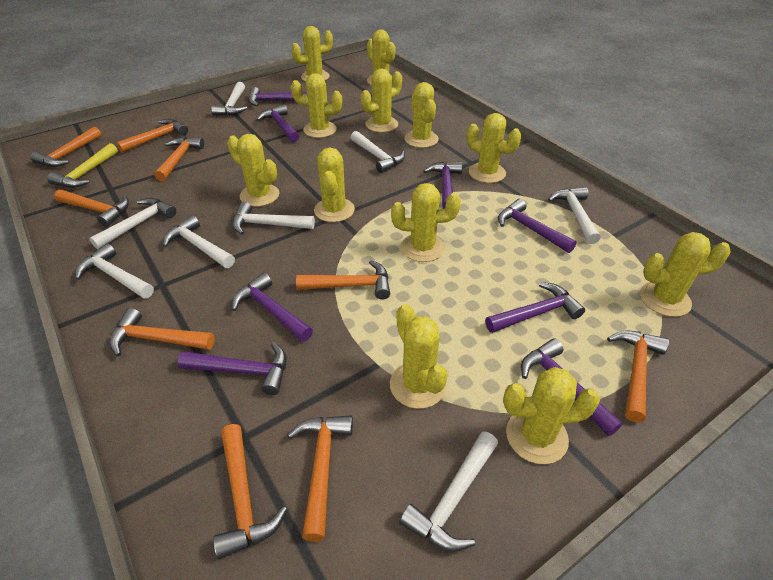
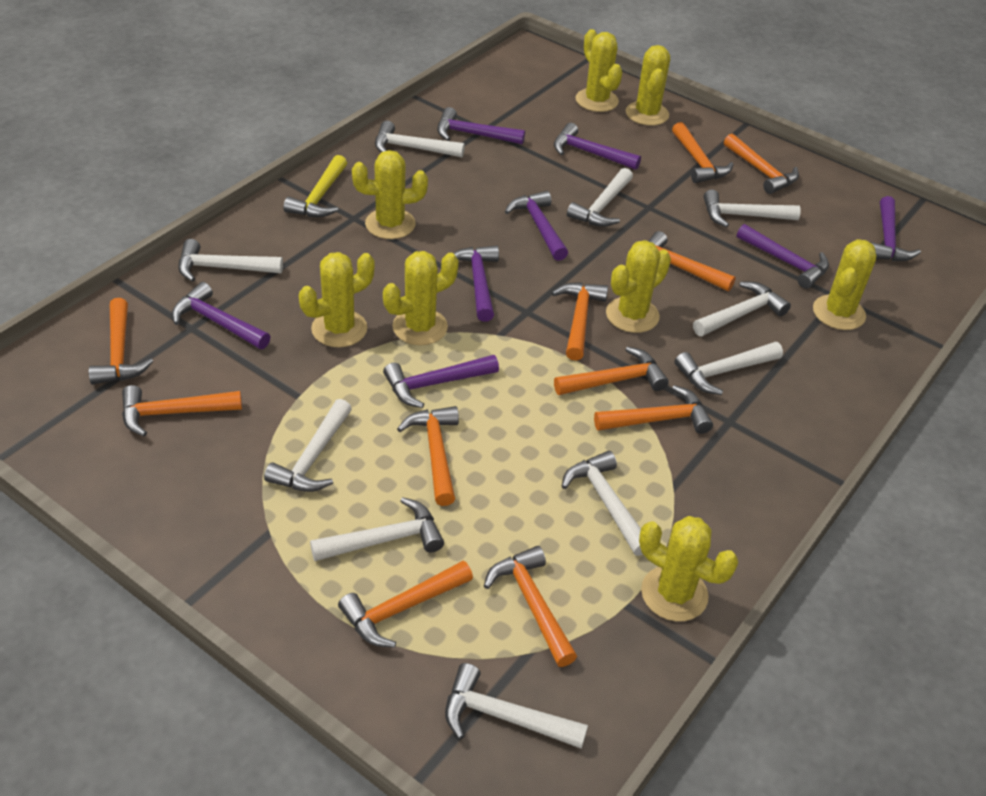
orange hammer: [30,127,102,167] [54,190,129,227] [109,308,215,357] [116,119,188,153] [154,137,204,181] [213,424,287,559] [287,415,353,542] [296,260,390,300] [607,330,669,422] = 9 -> [89,298,153,385] [122,385,242,437] [338,561,473,648] [397,406,459,506] [484,546,577,667] [552,282,608,361] [554,347,669,395] [594,385,713,434] [648,231,736,291] [672,122,734,183] [724,134,799,194] = 11
white hammer: [75,243,154,299] [89,198,176,249] [163,215,235,268] [211,82,247,116] [232,202,315,235] [351,131,405,173] [399,431,498,552] [548,187,601,244] = 8 -> [179,239,283,282] [264,399,352,492] [310,497,444,561] [375,121,465,157] [445,663,588,749] [561,451,643,556] [567,168,633,227] [674,342,783,395] [693,282,791,336] [703,190,801,227] = 10
yellow cactus: [227,134,280,207] [291,26,333,81] [291,73,342,138] [314,147,355,222] [361,69,402,132] [367,29,396,85] [390,304,447,409] [391,183,461,262] [404,82,439,148] [467,113,521,183] [503,367,600,464] [640,232,731,317] = 12 -> [299,252,375,347] [352,150,428,239] [383,251,459,345] [575,29,622,112] [606,240,671,333] [626,45,670,126] [639,516,738,621] [813,239,876,330] = 8

